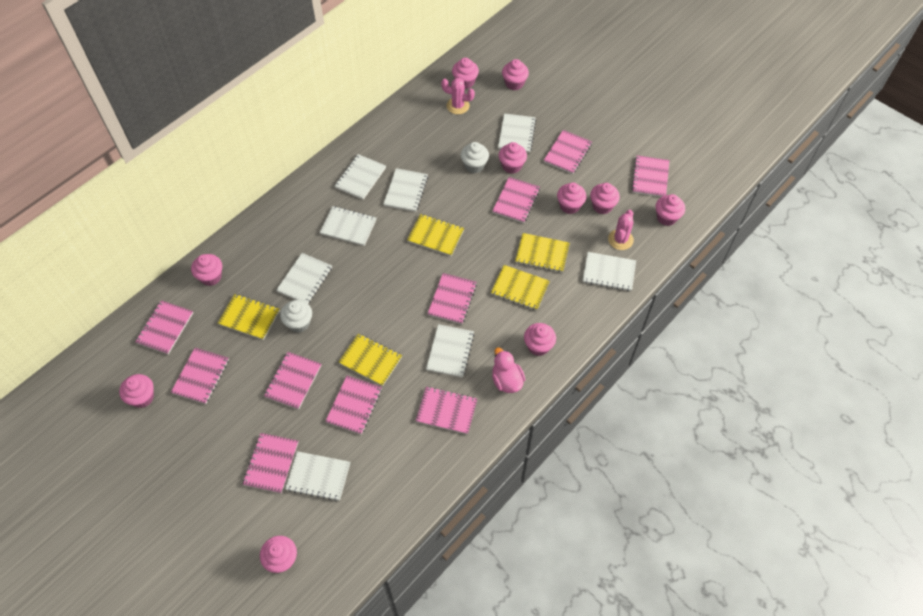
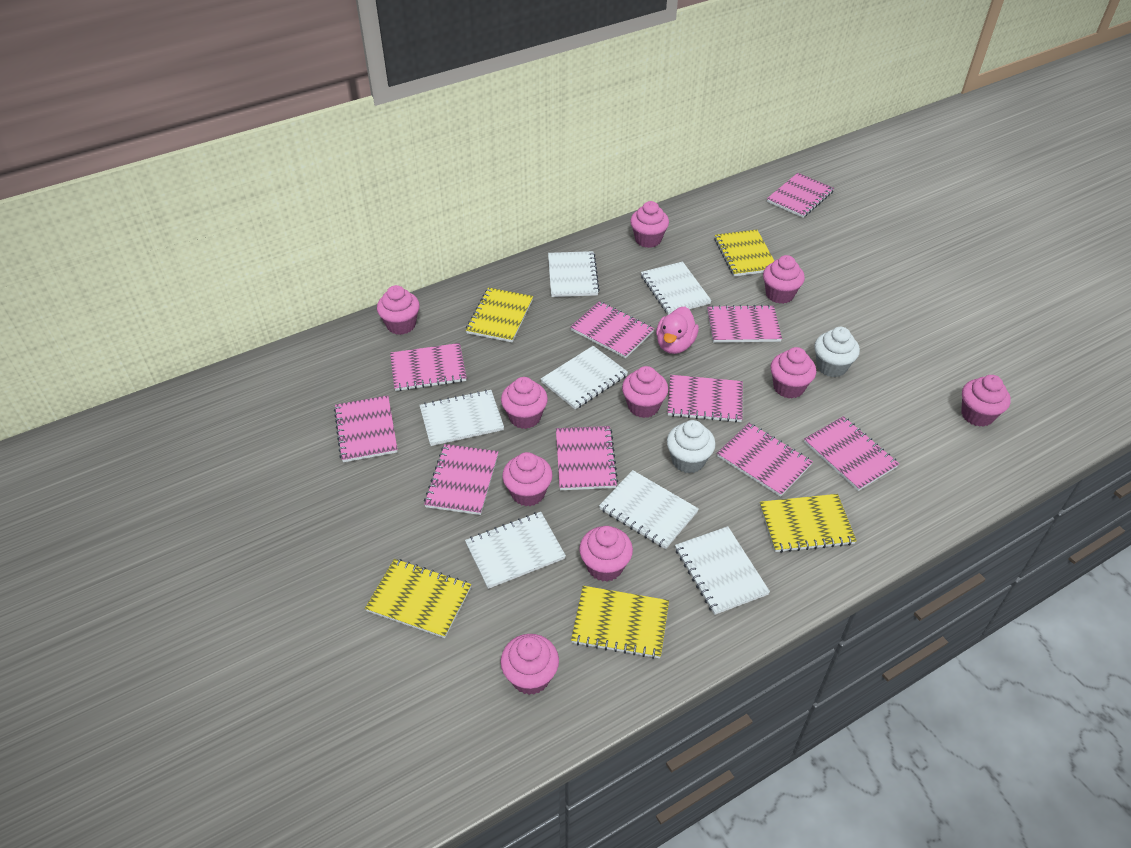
pink cactus: [441,78,475,114] [608,210,634,250] = 2 -> none = 0
white notebook: [276,253,332,304] [285,451,350,501] [320,206,376,246] [334,154,386,200] [384,168,428,212] [426,324,475,378] [498,113,536,153] [583,252,636,291] = 8 -> [419,390,504,446] [465,512,566,589] [541,346,628,410] [548,251,600,297] [599,470,699,549] [641,262,712,315] [675,526,770,615] = 7

